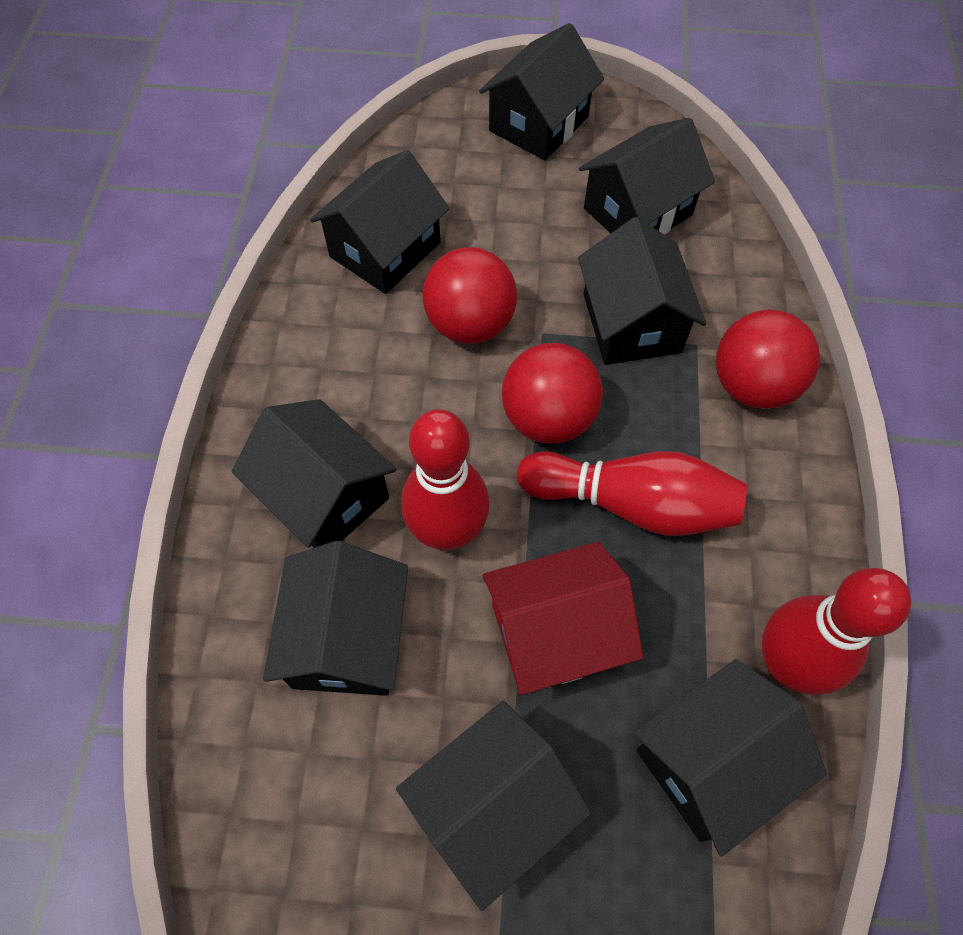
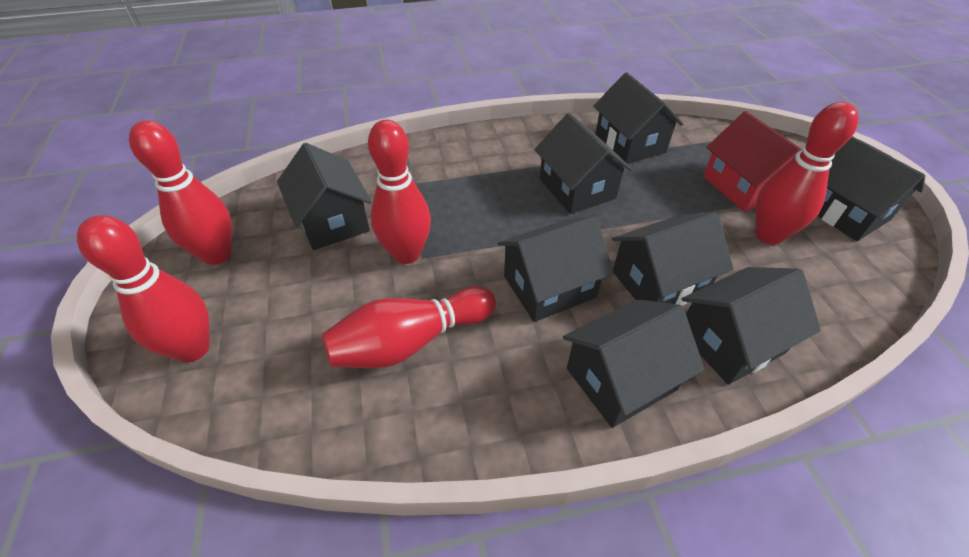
red ball: [422,247,517,344] [502,343,603,444] [716,309,820,409] = 3 -> none = 0
red bowling pin: [401,409,490,551] [517,451,747,536] [762,568,911,695] = 3 -> [77,215,210,362] [129,120,232,265] [322,286,496,368] [368,120,431,264] [755,102,858,245] = 5

